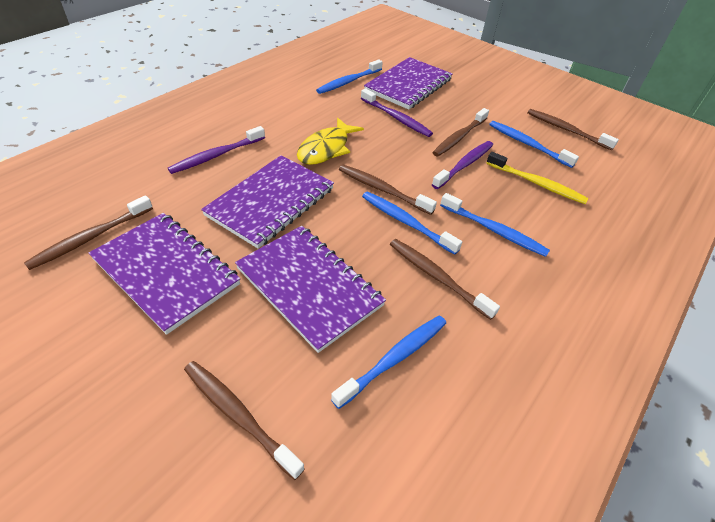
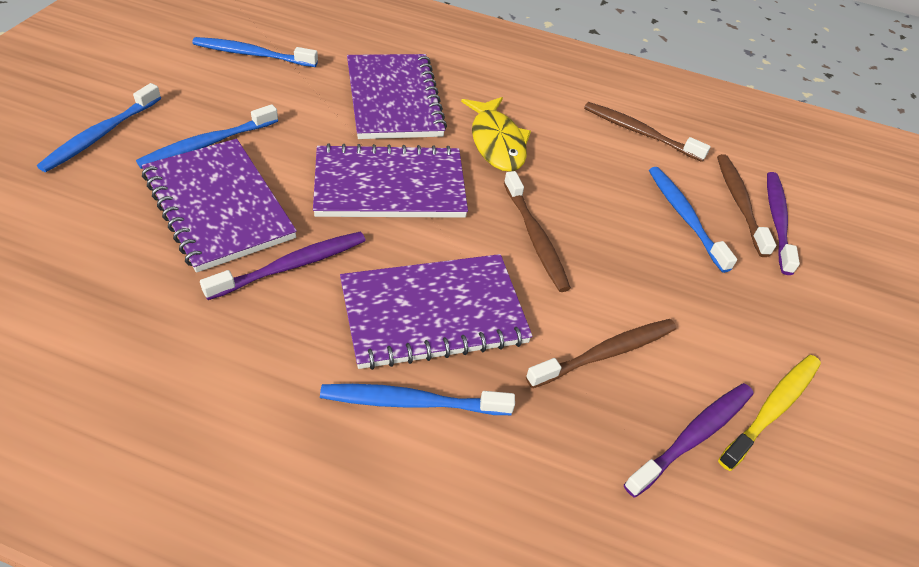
brown toothbrush: [24,195,153,270] [184,361,304,480] [339,165,437,215] [390,239,500,320] [432,108,489,157] [527,109,619,151] = 6 -> [504,171,571,292] [526,319,676,388] [584,102,711,162] [717,154,776,257] = 4

